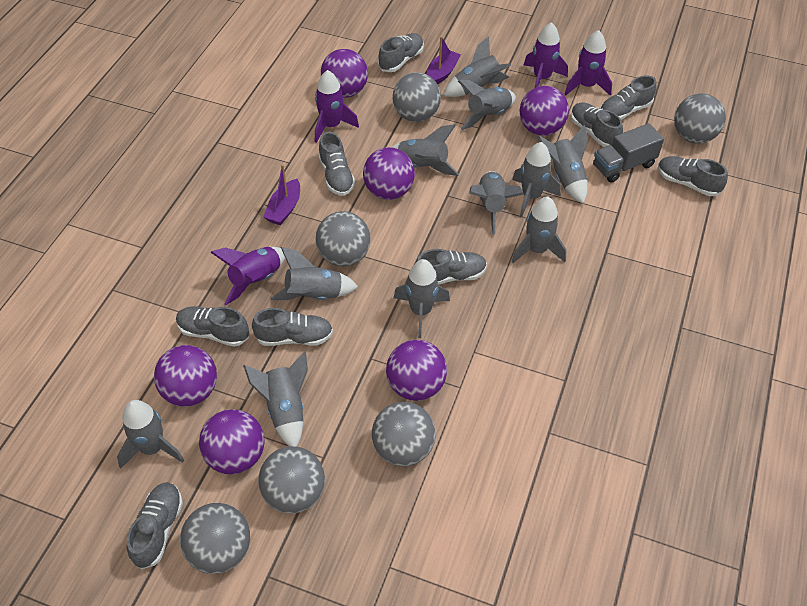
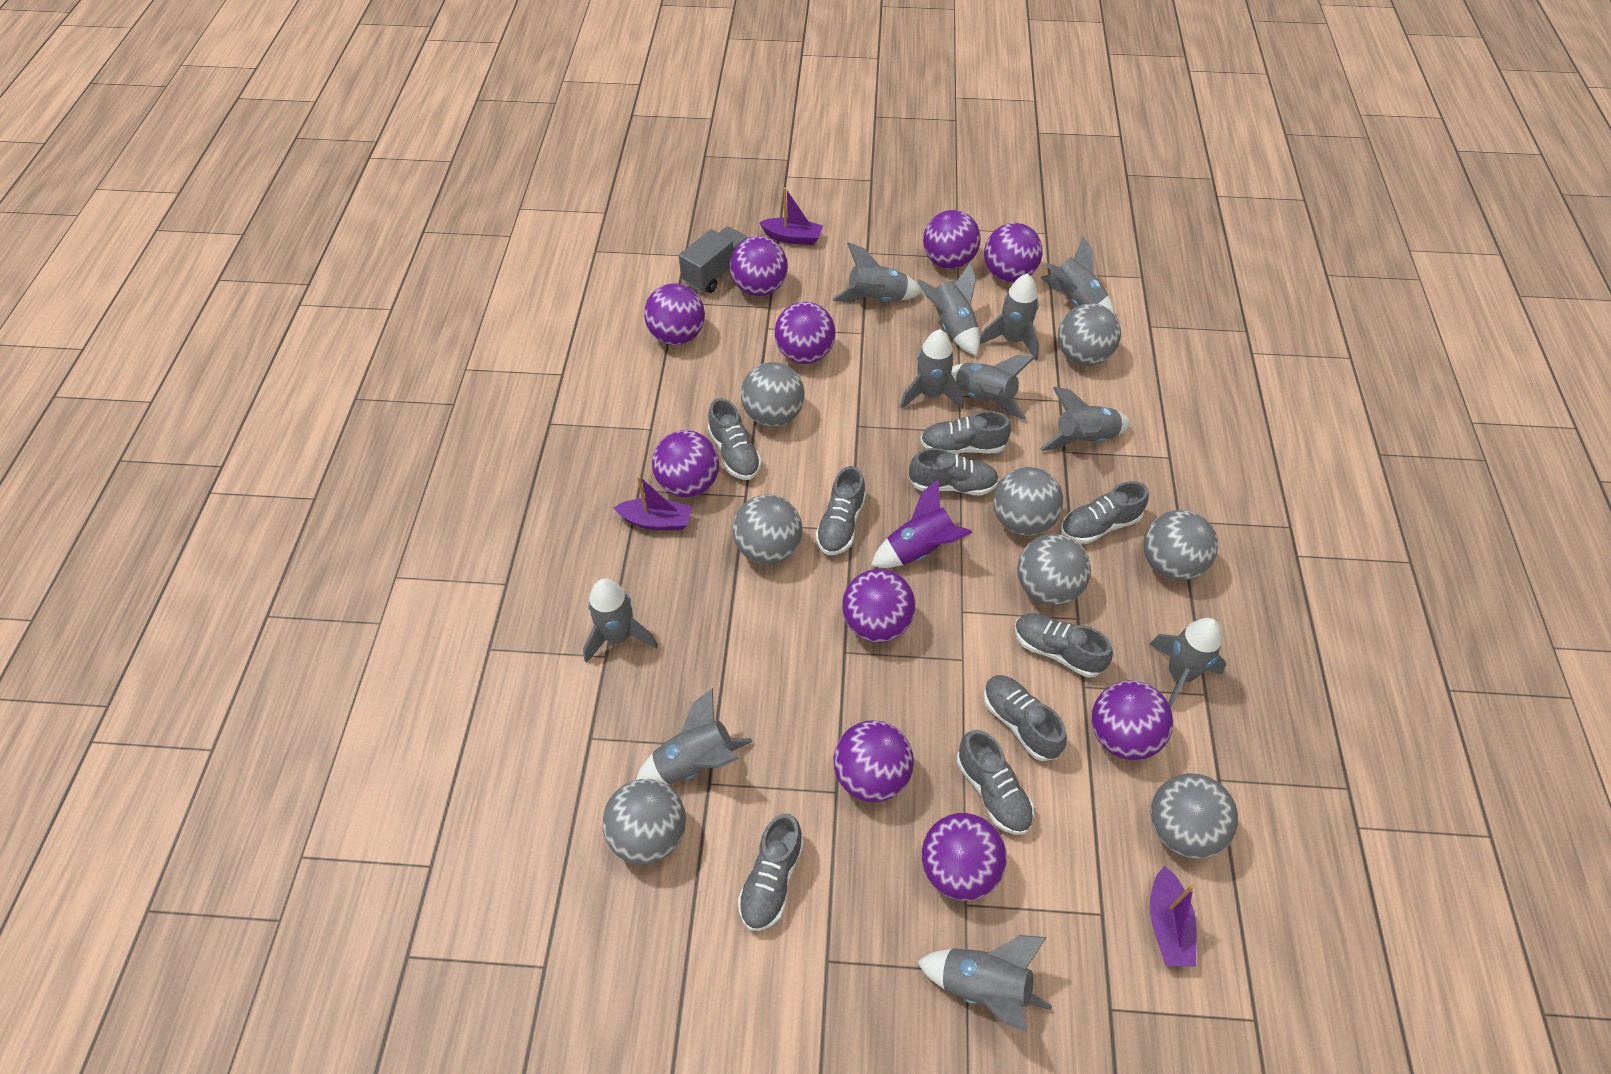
grey ball: [180,503,250,574] [258,446,325,513] [316,211,371,266] [372,402,435,466] [393,72,441,122] [674,93,726,144] = 6 -> [602,779,686,865] [732,494,802,565] [741,362,805,427] [993,467,1063,536] [1017,534,1091,605] [1058,303,1121,366] [1144,510,1218,580] [1151,773,1238,859] = 8
purple ball: [154,345,217,407] [199,409,264,474] [321,49,368,98] [363,147,415,200] [386,340,447,401] [519,86,569,136] = 6 -> [644,284,705,345] [652,430,719,497] [730,236,788,296] [774,302,836,364] [833,720,914,802] [842,569,916,642] [922,813,1007,901] [923,210,981,269] [984,223,1043,282] [1092,681,1173,760] = 10
purple boat: [264,164,300,225] [426,36,461,85] = 2 -> [613,476,692,530] [759,187,823,245] [1150,866,1197,967] = 3
purple rocket: [210,247,285,305] [315,70,359,143] [524,22,568,88] [564,30,612,96] = 4 -> [871,480,973,568] = 1

